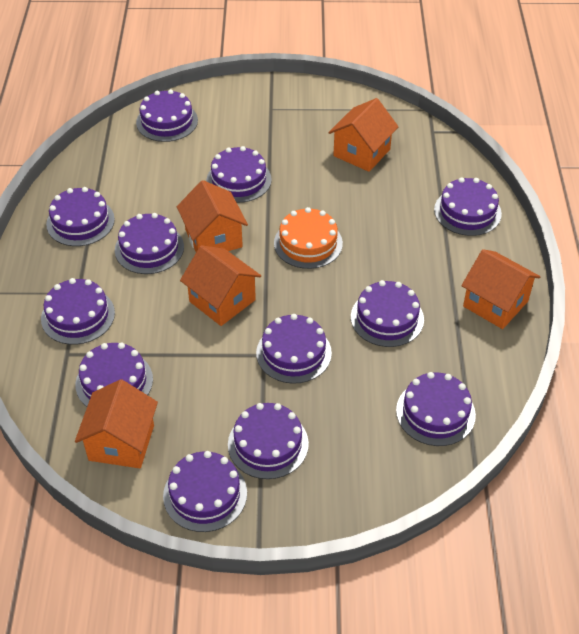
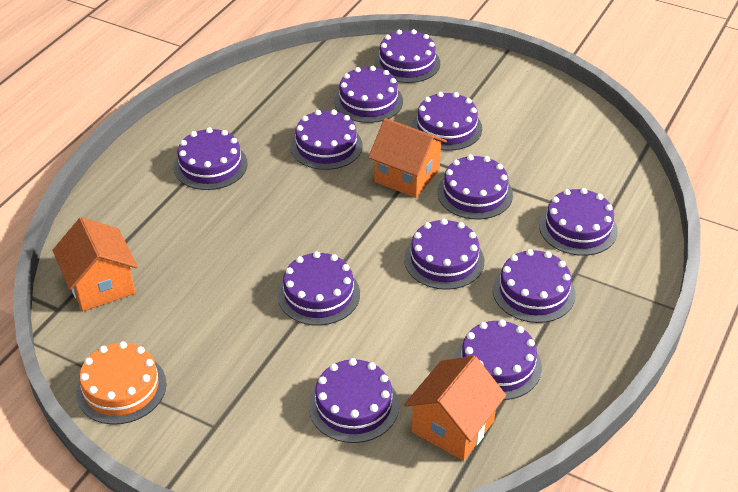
orange house: [75,379,158,468] [177,180,248,252] [180,245,261,326] [328,98,399,172] [461,249,540,329] = 5 -> [52,217,138,311] [368,118,447,198] [404,356,506,461] = 3

